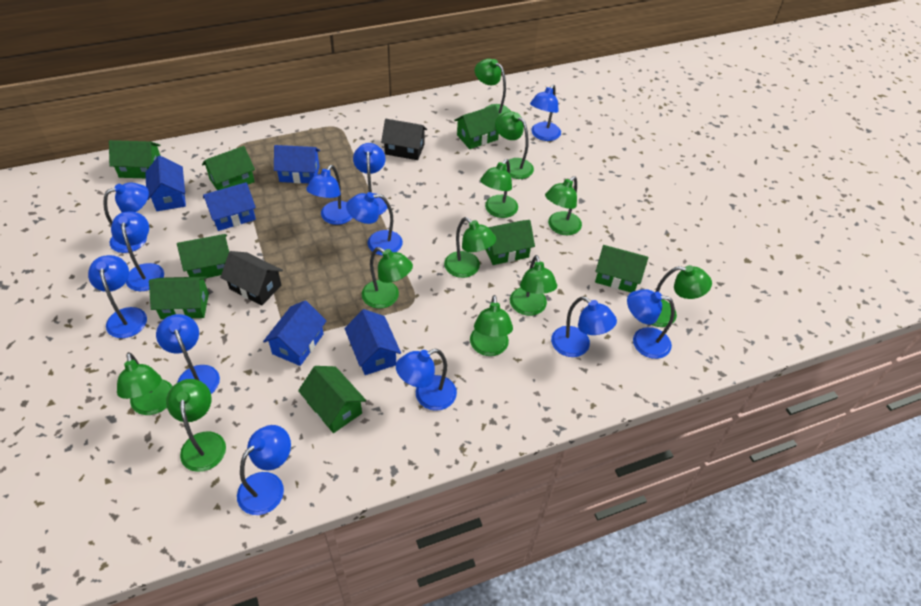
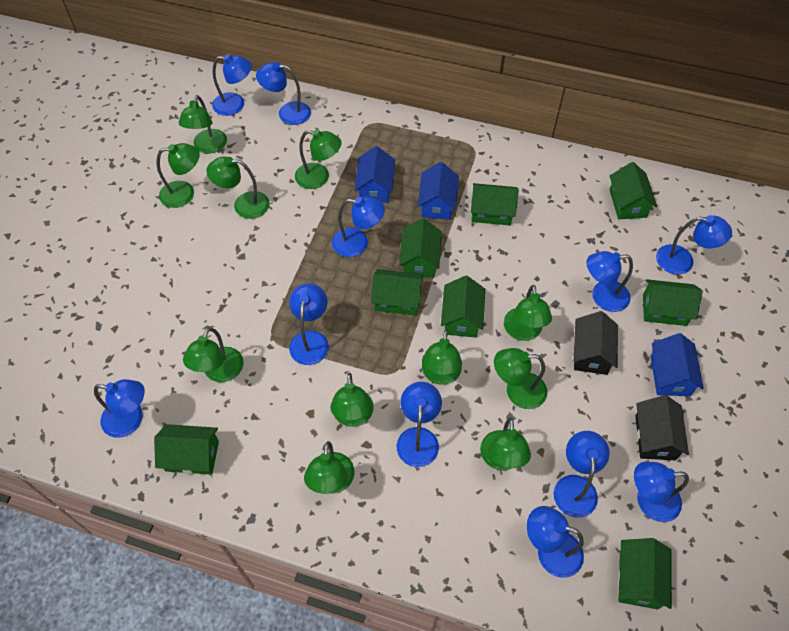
blue house: [145,156,186,211] [203,182,256,231] [263,301,326,366] [274,145,320,183] [345,309,401,375] = 5 -> [354,146,395,203] [418,162,459,220] [651,333,704,396] = 3
blue lamp: [88,255,147,338] [103,182,149,253] [111,212,164,291] [156,314,220,394] [237,425,291,515] [306,165,353,225] [346,192,403,256] [353,143,387,215] [396,349,457,411] [530,85,561,141] [551,296,617,357] [627,289,675,359] = 12 -> [94,379,145,438] [212,54,252,116] [256,62,311,125] [289,283,329,365] [332,197,385,257] [397,382,442,467] [527,506,584,578] [553,431,610,518] [586,251,633,312] [634,462,689,522] [656,215,732,275] = 11

